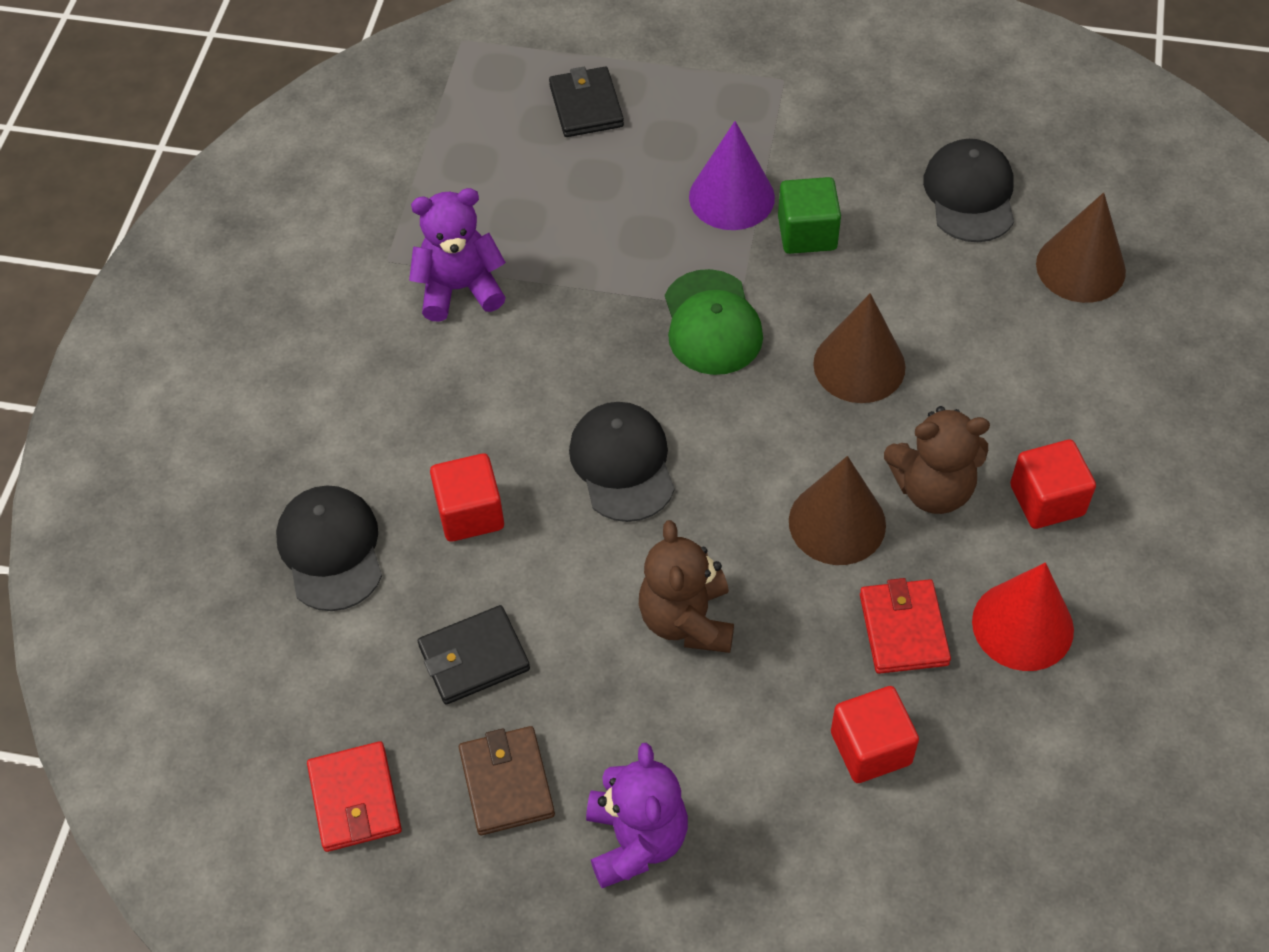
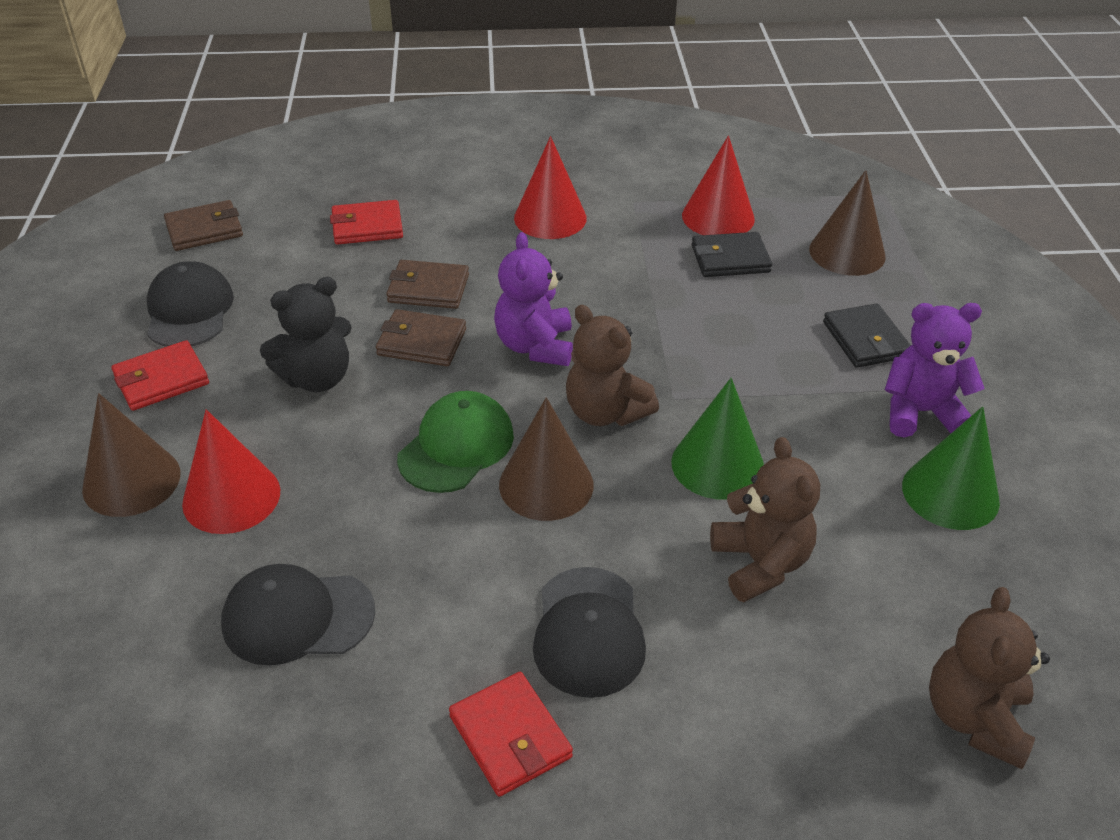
black teddy bear: none = 0 -> [260,277,352,392] = 1
brown teddy bear: [639,520,734,653] [884,406,990,514] = 2 -> [566,305,659,426] [710,437,820,602] [929,587,1050,769] = 3
brown wallet: [459,726,555,835] = 1 -> [164,200,243,251] [376,309,466,366] [386,260,469,309] = 3
green cone: none = 0 -> [671,378,764,500] [902,406,1000,530] = 2
green cube: [778,177,841,254] = 1 -> none = 0
purple cone: [689,121,775,230] = 1 -> none = 0
red cone: [972,562,1074,671] = 1 -> [182,409,280,534] [514,136,587,239] [682,135,755,235] = 3
red cube: [430,453,504,542] [831,686,919,783] [1010,440,1096,529] = 3 -> none = 0
red wallet: [307,741,402,852] [860,578,951,674] = 2 -> [111,340,209,411] [330,200,403,245] [449,672,573,797] = 3

